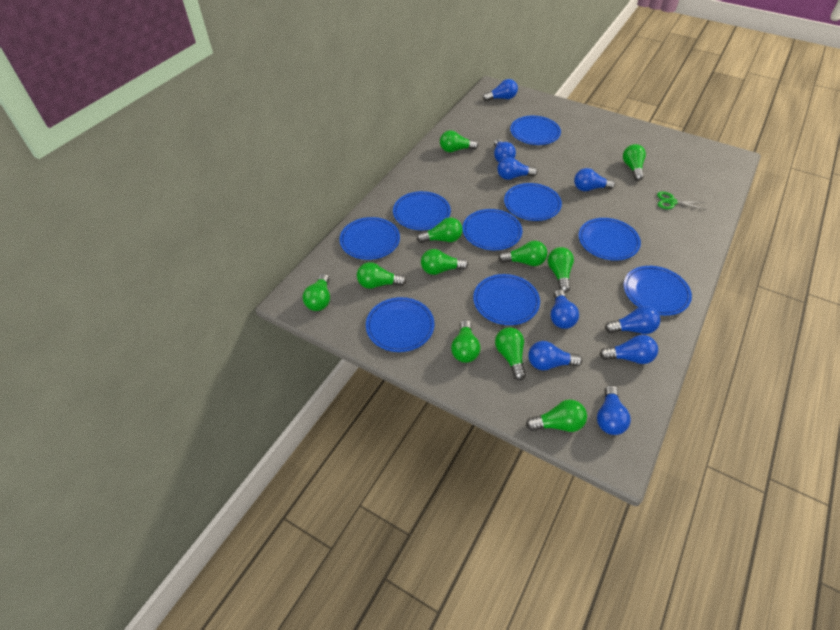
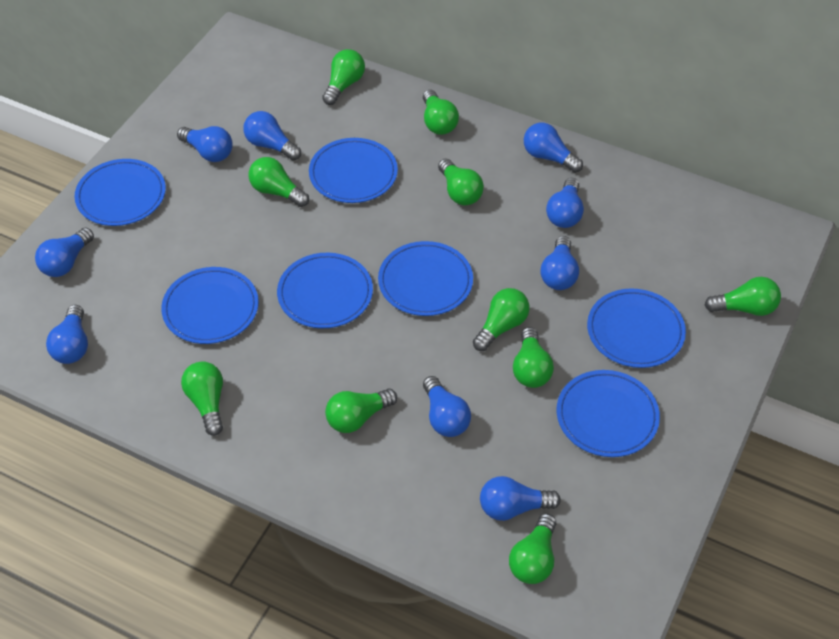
blue plate: [339,217,400,260] [366,297,434,352] [393,191,451,230] [462,209,522,250] [473,274,540,325] [504,183,562,221] [510,116,561,145] [578,218,641,261] [624,266,692,316] = 9 -> [74,159,166,226] [161,267,259,344] [277,253,373,328] [309,138,398,203] [378,241,473,316] [556,370,660,457] [587,289,686,368] = 7
green light bulb: [303,273,330,311] [357,262,406,289] [417,217,463,243] [421,249,468,275] [440,130,479,152] [451,320,480,363] [495,327,526,380] [498,241,547,266] [526,399,587,432] [547,247,574,293] [623,144,646,181] = 11 -> [181,361,223,436] [249,157,309,207] [322,49,365,105] [325,389,397,433] [423,90,459,135] [438,158,484,205] [473,288,530,351] [509,513,556,584] [513,327,554,388] [704,277,781,316] = 10
green scissors: [657,192,706,210] = 1 -> none = 0

